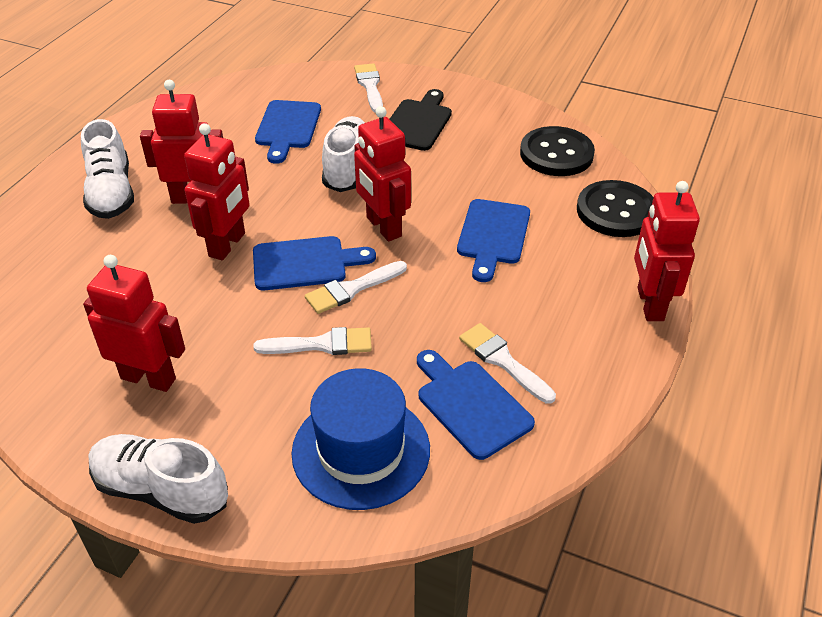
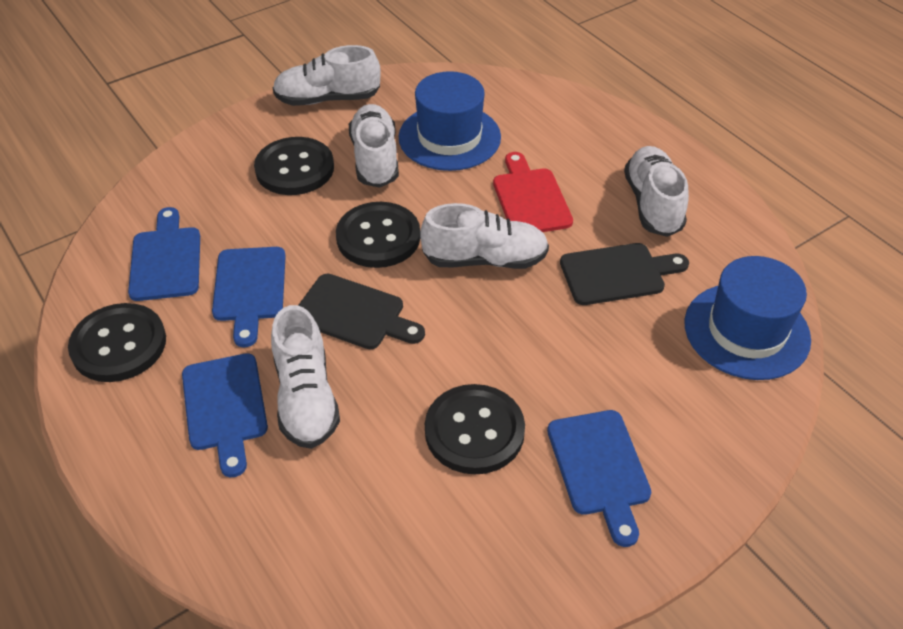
black button: [520,126,595,176] [577,180,654,237] = 2 -> [68,303,166,382] [254,137,334,195] [336,202,420,268] [425,384,525,475] = 4
black cutting board: [390,89,452,151] = 1 -> [298,274,425,349] [560,243,689,305] = 2
blue hat: [291,368,430,510] = 1 -> [398,71,501,171] [685,256,811,380] = 2
red cutting board: none = 0 -> [493,152,573,232] = 1
red robot: [83,255,185,392] [140,80,223,204] [184,123,250,260] [354,106,411,242] [634,181,700,321] = 5 -> none = 0
white brush: [253,327,372,355] [305,261,407,314] [354,63,383,112] [459,323,556,404] = 4 -> none = 0
white shoe: [81,119,134,219] [89,434,228,524] [322,116,365,192] = 3 -> [271,305,340,449] [272,45,380,106] [349,104,399,188] [420,203,549,269] [624,146,689,237] = 5

